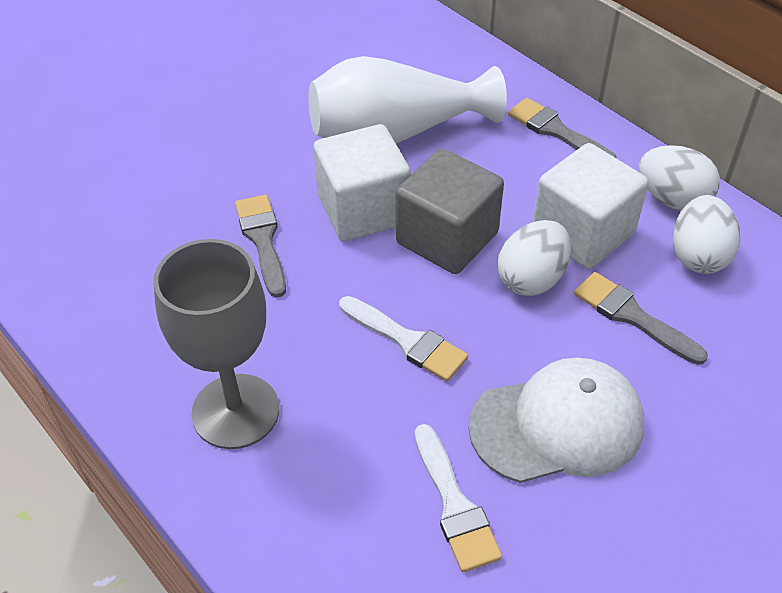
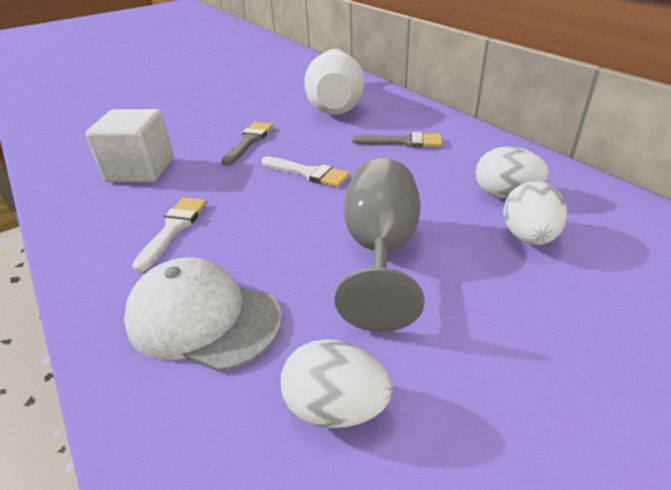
grey brush: [235,195,286,298] [508,98,617,158] [574,272,708,365] = 3 -> [221,122,273,166] [352,132,442,148] = 2
grey cube: [396,149,504,274] = 1 -> none = 0
white cube: [313,124,411,241] [533,143,649,269] = 2 -> [86,109,174,182] = 1

